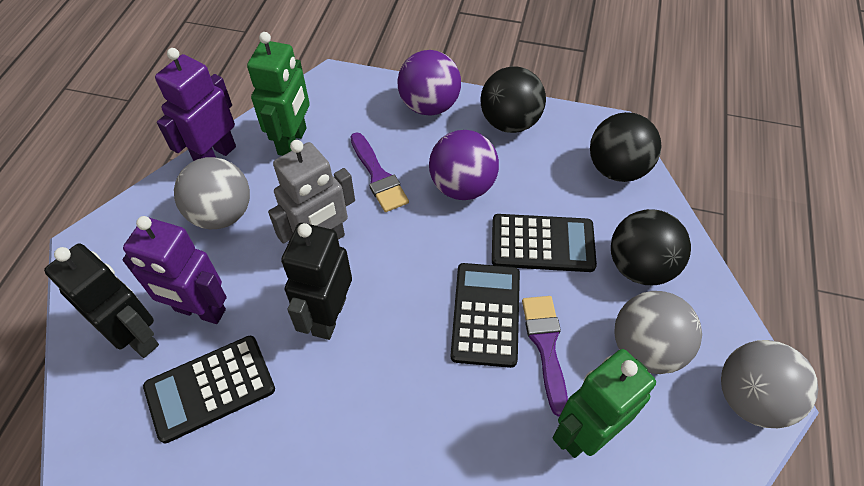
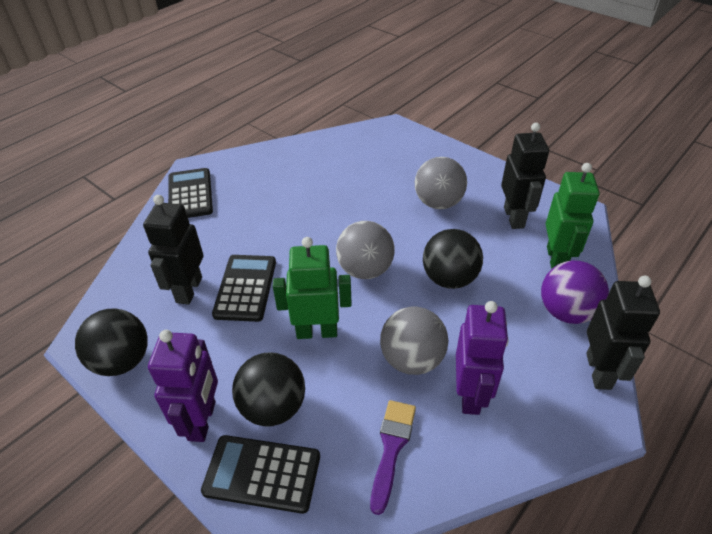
black robot: [44,243,159,358] [281,223,352,340] = 2 -> [143,195,203,305] [501,123,549,229] [586,276,660,390] = 3
grey robot: [268,140,355,243] = 1 -> none = 0
purple ball: [397,50,461,116] [429,130,499,200] = 2 -> [541,260,609,324] = 1
purple brush: [350,132,409,212] [522,296,568,417] = 2 -> [370,400,416,515] = 1

